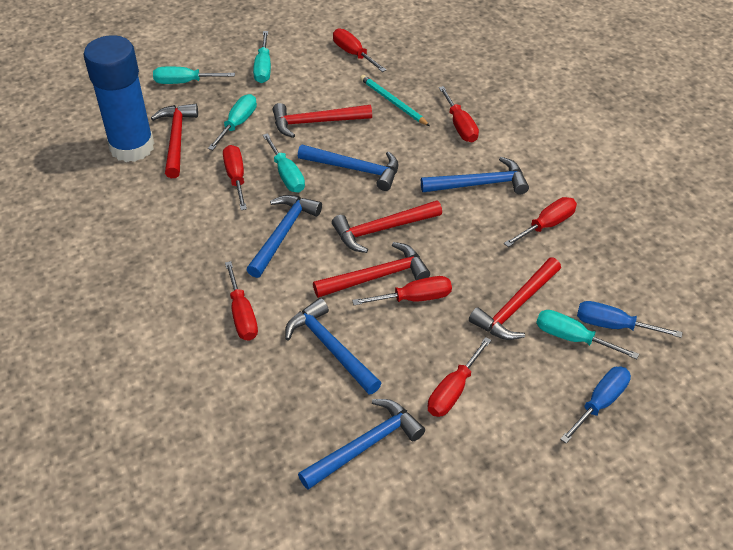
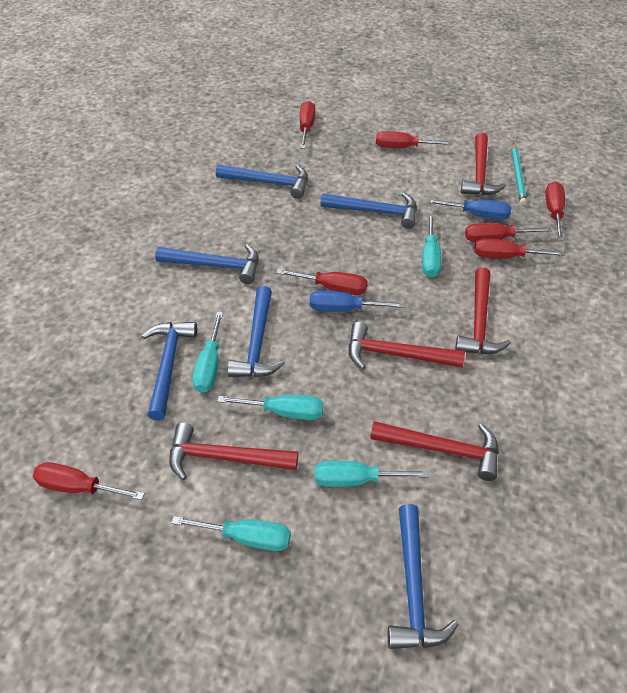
blue glue stick: [84,35,154,162] = 1 -> none = 0
blue hammer: [246,195,322,278] [285,298,381,395] [298,145,398,191] [298,399,425,490] [421,157,529,195] = 5 -> [142,322,197,421] [155,244,259,284] [216,164,308,199] [228,286,285,377] [320,193,417,229] [388,504,459,649] = 6

